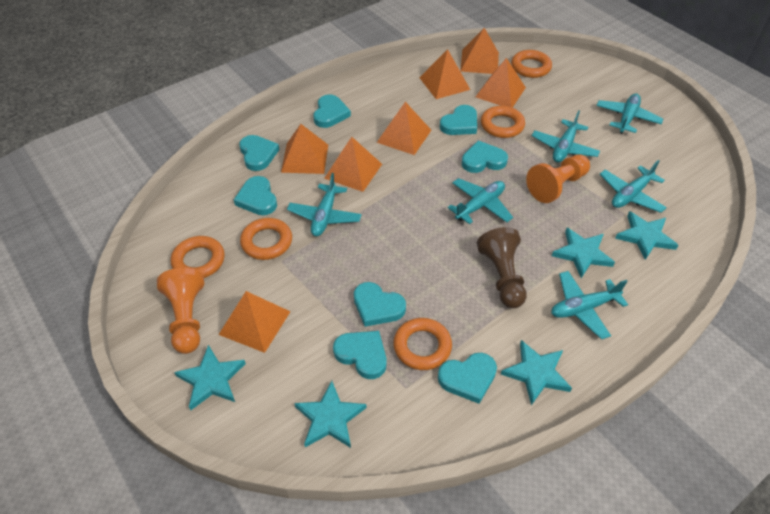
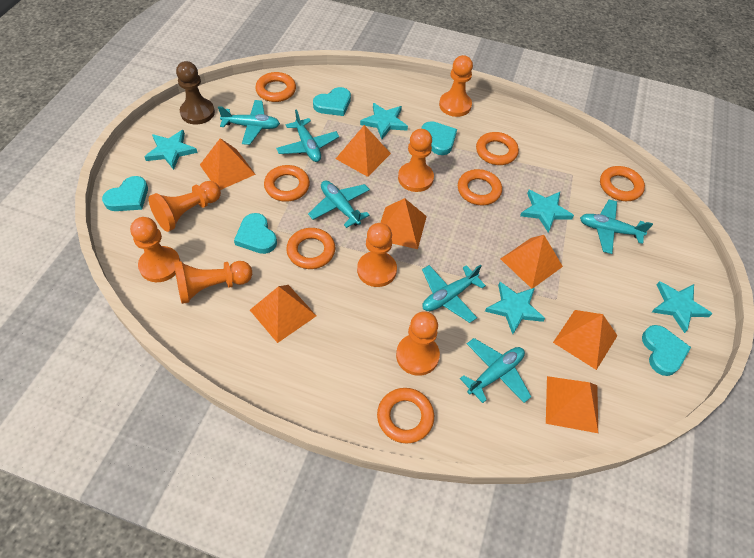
orange pawn: [157,268,204,354] [526,154,590,203] = 2 -> [130,217,180,282] [149,181,221,232] [174,261,252,304] [357,223,397,287] [396,311,440,376] [398,129,434,192] [439,55,473,117] = 7
orange ring: [171,236,225,278] [240,218,292,260] [393,318,452,370] [481,106,525,138] [511,50,552,78] = 5 -> [255,72,296,102] [264,165,310,202] [286,228,335,269] [377,388,434,444] [458,169,502,205] [476,132,519,165] [600,166,645,201] = 7
turquoise heart: [234,176,277,215] [239,135,280,171] [313,95,351,128] [333,331,386,379] [354,282,406,327] [438,353,497,404] [440,105,477,135] [462,141,508,173] = 8 -> [102,176,148,211] [234,213,277,254] [313,87,351,116] [421,121,457,155] [642,325,691,376] = 5

